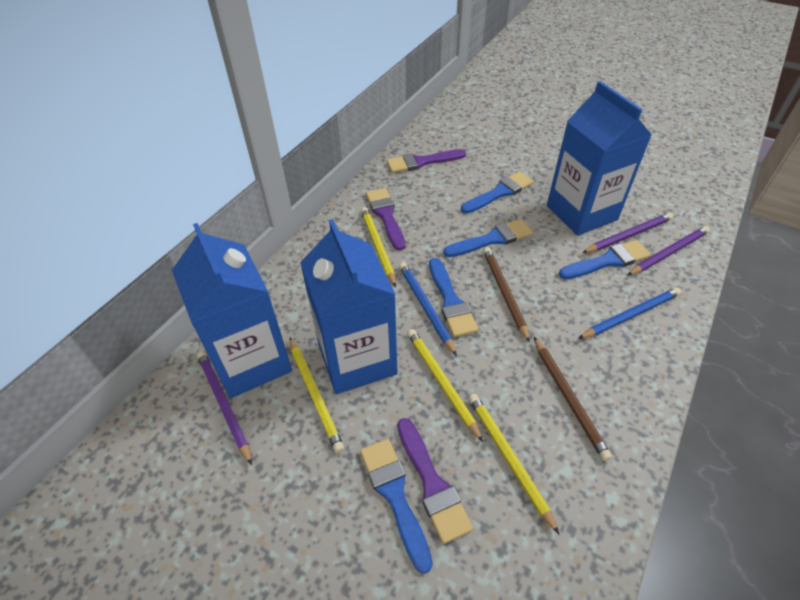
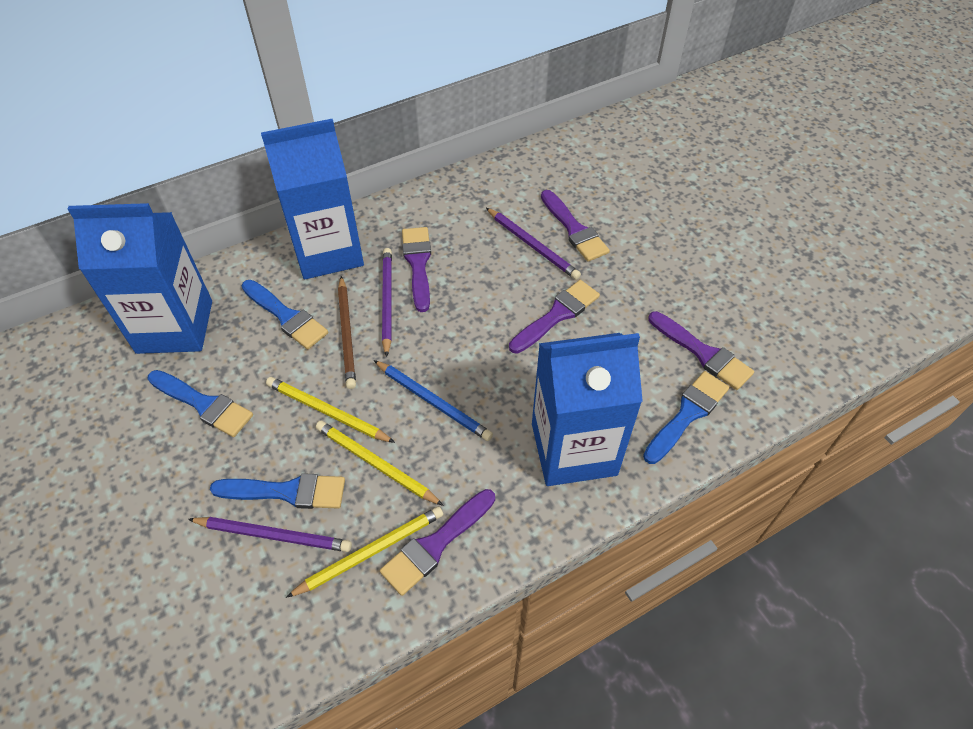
blue brush: [360,439,433,574] [429,258,479,337] [443,219,533,257] [461,171,534,214] [559,240,651,279] = 5 -> [147,370,253,437] [210,473,345,509] [242,280,328,349] [643,371,729,464] = 4
blue pencil: [399,262,457,356] [578,287,681,339] = 2 -> [374,360,493,441] = 1
brown pencil: [483,247,530,343] [534,337,612,461] = 2 -> [338,276,356,389] = 1
purple brush: [366,188,405,251] [387,149,466,173] [397,418,473,544] = 3 -> [380,489,495,596] [402,227,431,312] [509,280,600,354] [541,190,610,262] [648,311,754,390] = 5
yellow pencil: [290,338,344,453] [361,207,396,287] [407,329,483,442] [468,394,560,535] = 4 -> [266,377,395,443] [286,506,443,598] [316,421,444,506] = 3

